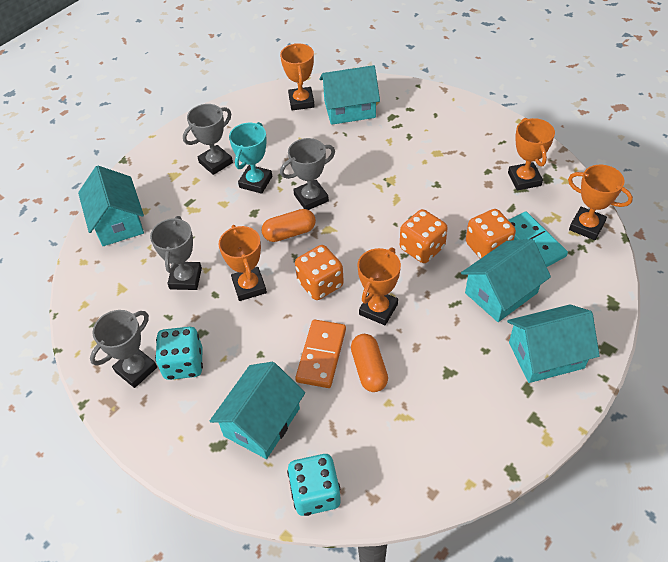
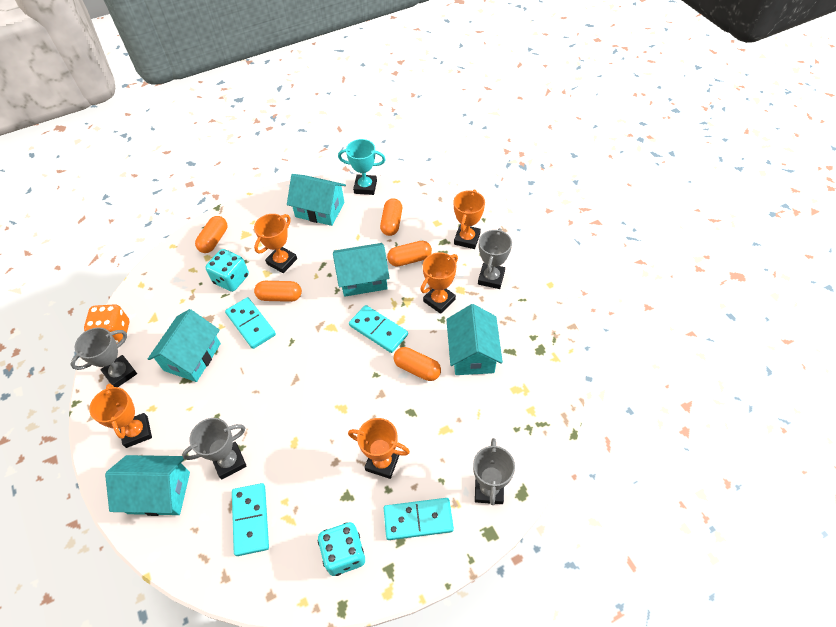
orange capsule: [262,209,316,242] [351,334,388,392] = 2 -> [195,216,227,253] [254,281,302,302] [380,198,402,236] [387,241,432,267] [394,347,441,381] = 5
orange dice: [295,245,344,300] [400,209,448,263] [466,209,516,259] = 3 -> [84,304,129,344] = 1
orange domino: [295,320,346,388] = 1 -> none = 0
turquoise domino: [509,211,568,267] = 1 -> [225,297,276,349] [232,483,269,556] [349,305,408,353] [384,498,454,540] = 4

